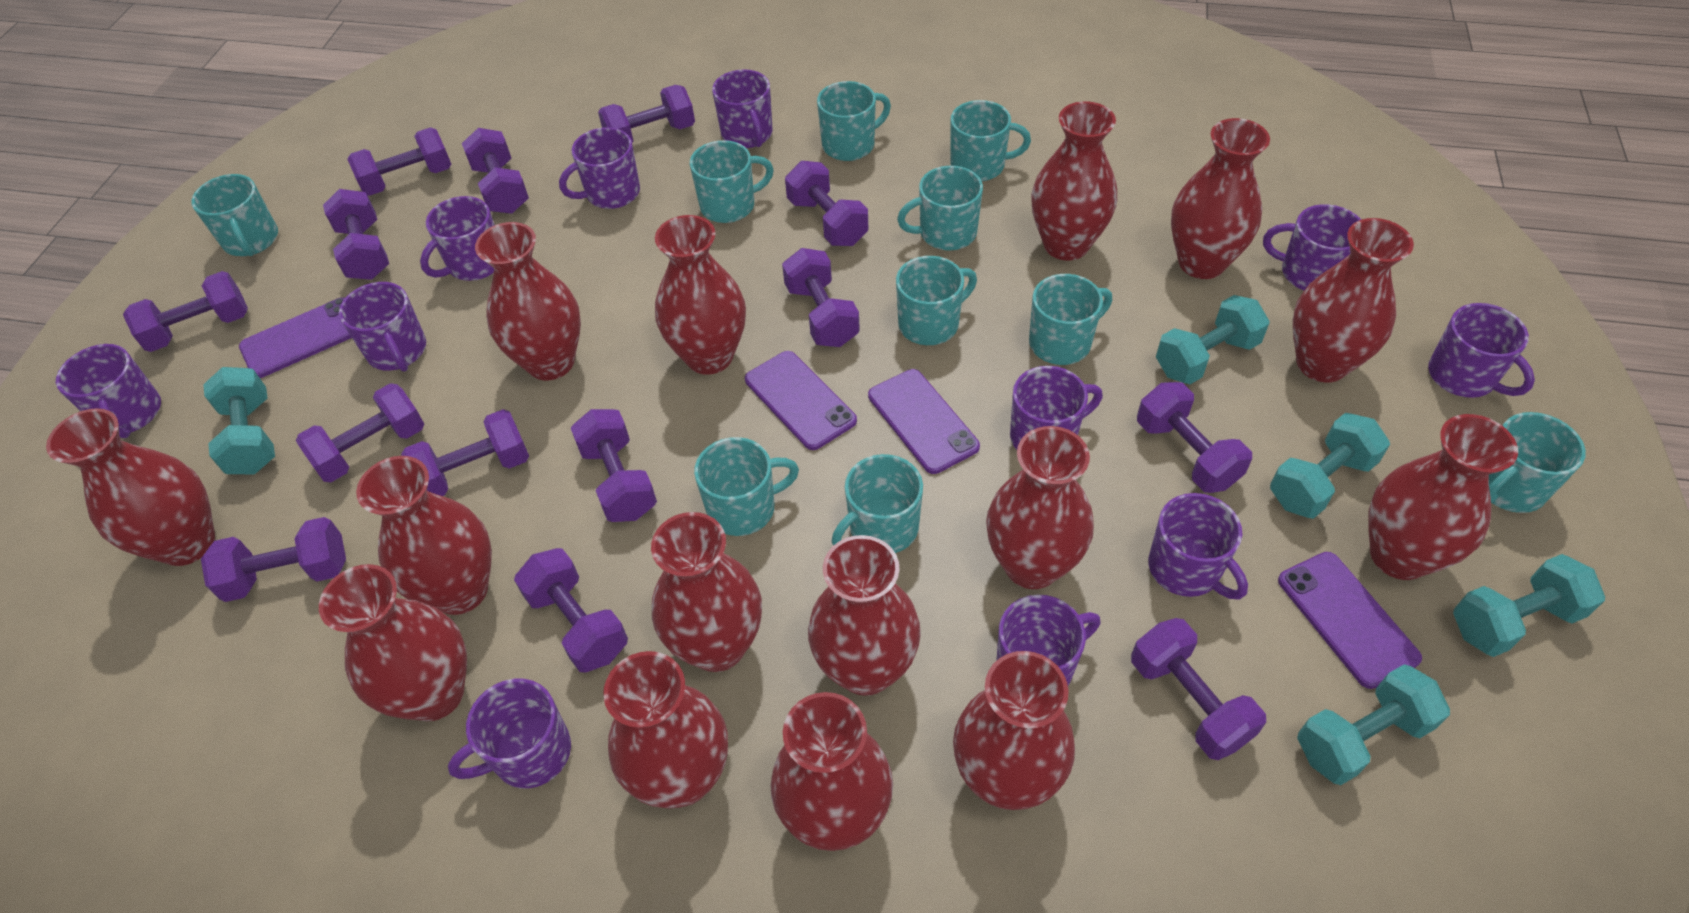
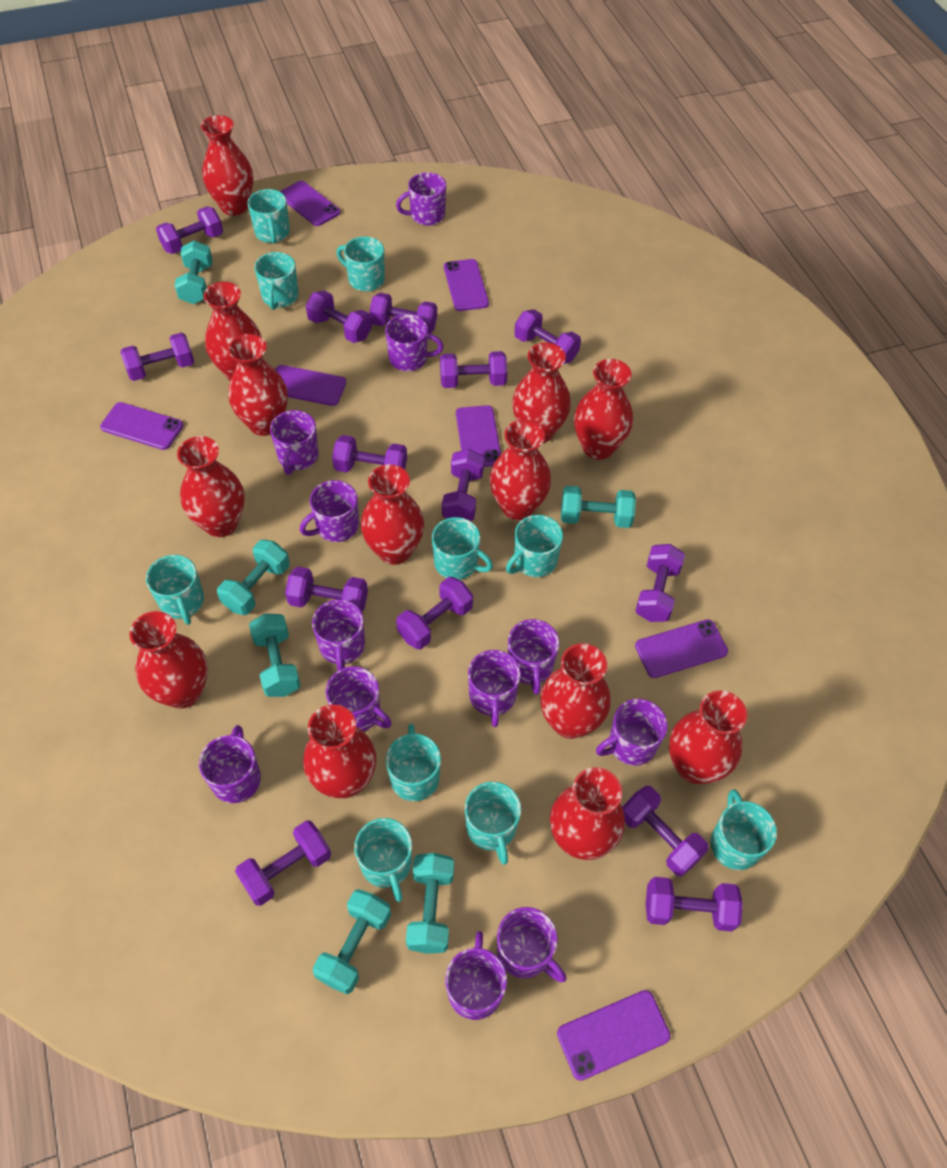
purple mug: [56,344,161,438] [339,282,426,372] [420,196,494,281] [448,679,571,789] [559,128,640,209] [712,69,772,148] [996,595,1100,686] [1010,366,1103,450] [1148,493,1248,600] [1263,204,1361,290] [1428,303,1535,398] = 11 -> [199,725,261,803] [270,410,319,475] [300,480,359,542] [312,599,365,671] [326,666,392,731] [385,314,444,371] [396,172,446,226] [445,931,507,1020] [468,650,521,727] [497,907,566,983] [508,619,559,695] [596,699,668,766] = 12
purple phone: [239,298,352,378] [745,351,857,450] [868,369,980,474] [1278,552,1422,689] = 4 -> [100,402,183,450] [275,365,346,406] [280,181,340,226] [444,259,489,311] [456,405,501,467] [557,990,671,1081] [635,619,728,678] = 7
red vase: [46,408,215,566] [319,564,467,721] [356,456,492,615] [475,222,581,380] [603,651,728,808] [651,512,762,672] [655,215,746,375] [771,692,893,851] [808,535,921,696] [953,651,1075,810] [986,426,1094,589] [1031,101,1117,260] [1171,118,1270,279] [1293,218,1414,383] [1368,414,1518,580] = 15 -> [129,611,208,709] [177,436,244,537] [201,115,253,216] [203,282,262,381] [228,334,288,436] [303,705,376,798] [361,464,424,565] [490,420,551,520] [512,343,571,443] [541,643,611,739] [550,767,625,860] [574,359,633,460] [669,690,747,784] = 13
turquoise dumbbell: [203,367,275,474] [1156,295,1269,384] [1270,413,1390,519] [1297,664,1450,785] [1453,554,1605,657] = 5 -> [174,240,213,304] [217,540,290,615] [249,613,301,697] [313,889,391,994] [406,853,454,954] [561,486,636,528] = 6

